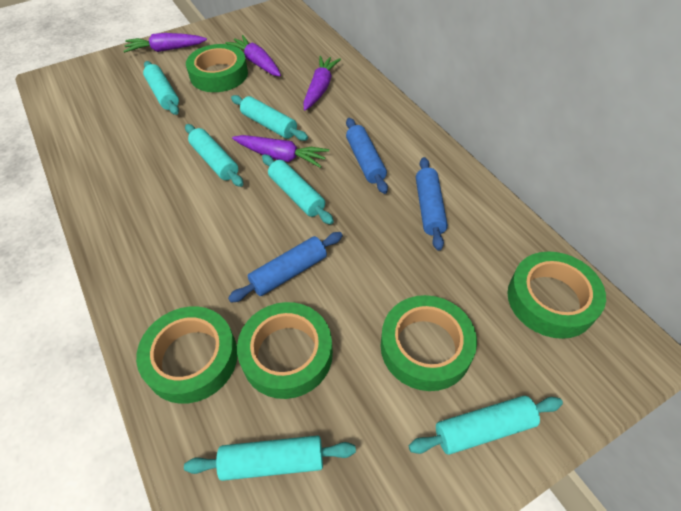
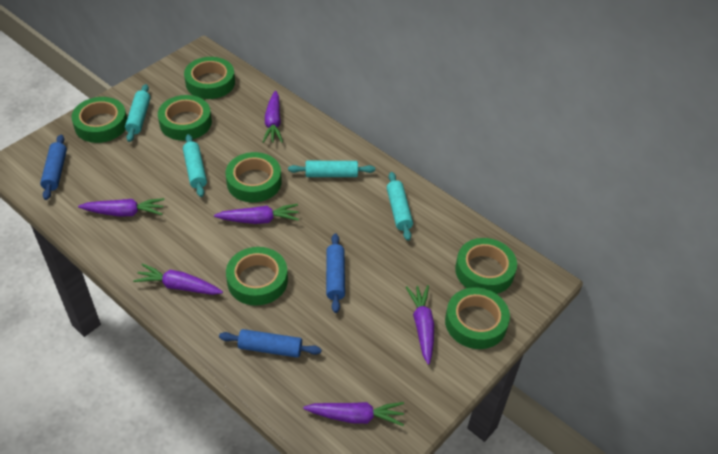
green tape: [136,306,238,404] [186,44,248,92] [237,302,333,399] [381,295,477,391] [507,251,606,339] = 5 -> [71,97,127,143] [158,95,212,141] [184,57,235,99] [225,152,282,202] [226,247,288,306] [445,287,510,349] [455,238,517,294] = 7
purple carrot: [123,33,207,53] [225,35,281,76] [232,135,329,168] [303,56,341,110] = 4 -> [78,198,165,217] [133,263,223,295] [214,204,299,224] [263,91,283,143] [303,402,404,426] [406,285,434,365] = 6
turquoise rolling pin: [143,61,179,115] [184,435,356,481] [185,124,243,187] [231,95,308,141] [262,154,334,225] [409,396,563,455] = 6 -> [125,84,151,142] [183,134,207,197] [288,161,375,177] [387,172,413,241] = 4

